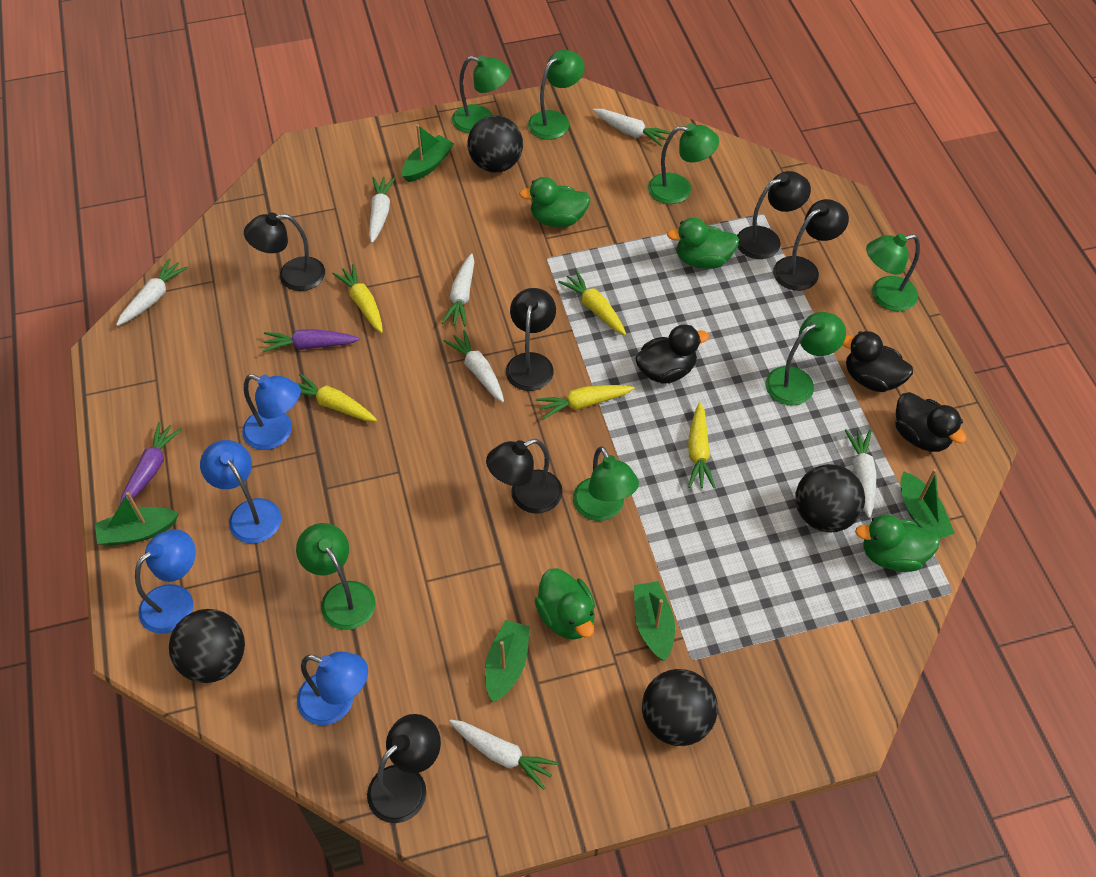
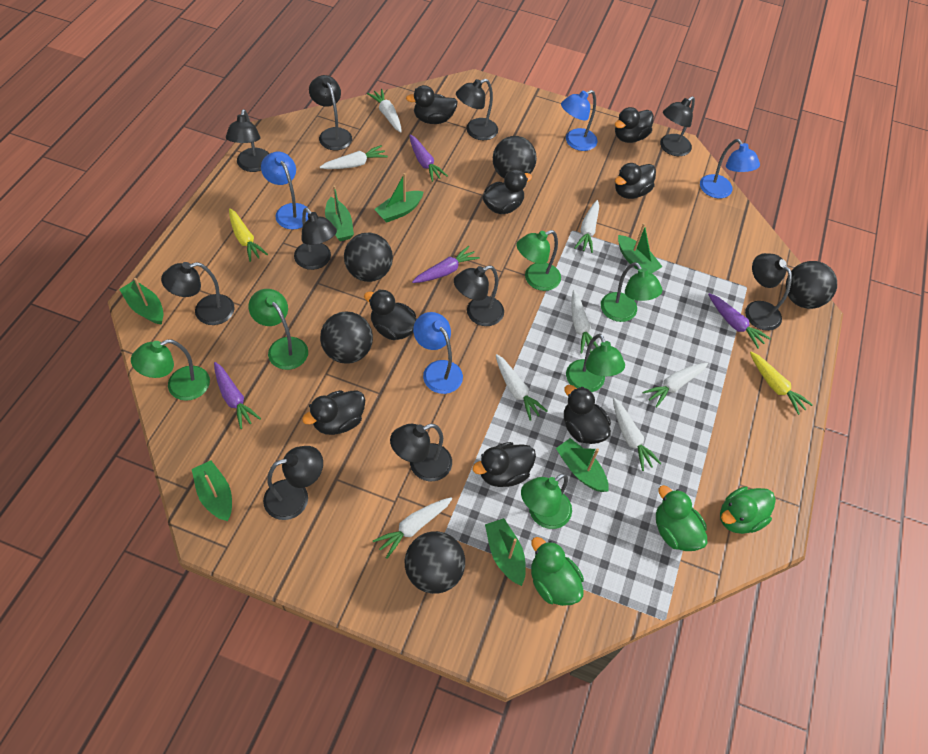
black ball: [169,609,245,683] [467,115,523,173] [642,669,718,746] [795,464,865,532] = 4 -> [320,312,373,364] [344,233,393,282] [405,531,465,594] [493,136,537,178] [786,261,837,309] = 5
black duck: [635,324,709,384] [842,331,913,392] [895,392,967,452] = 3 -> [302,390,365,435] [364,289,416,340] [406,85,458,124] [472,442,536,487] [483,169,532,214] [564,385,611,444] [615,107,654,143] [615,163,656,199] = 8
black lamp: [244,212,325,291] [367,714,441,823] [486,439,563,514] [506,288,556,391] [737,171,811,259] [773,199,849,291] = 6 -> [161,262,235,325] [226,109,269,172] [263,446,323,520] [294,208,337,270] [309,75,352,150] [390,424,452,481] [454,265,504,326] [456,79,498,140] [660,96,695,156] [745,253,792,331] = 10
green boat: [95,492,179,546] [402,125,454,182] [485,620,530,702] [634,581,675,661] [901,469,955,539] = 5 -> [119,278,164,325] [192,460,232,521] [325,185,354,241] [374,173,424,223] [485,518,526,586] [556,438,609,492] [618,223,663,274] = 7
green duck: [519,177,591,227] [535,568,595,640] [667,218,739,269] [855,514,940,572] = 4 -> [531,537,584,606] [656,485,708,551] [720,486,776,534] = 3
green lamp: [296,523,376,630] [452,55,511,133] [528,50,585,140] [573,446,639,521] [648,123,719,204] [766,312,846,406] [866,233,920,311] = 7 -> [131,339,210,401] [248,289,308,370] [516,230,561,291] [521,473,572,529] [566,334,625,392] [601,262,662,322] = 6
purple carrot: [120,422,182,504] [262,329,360,352] = 2 -> [214,362,261,429] [409,135,448,182] [412,246,480,283] [708,293,771,349] = 4
white carrot: [116,258,188,326] [369,176,395,243] [442,253,474,326] [444,330,504,403] [449,720,559,790] [593,109,671,147] [845,429,877,518] = 7 -> [320,145,388,169] [367,89,402,132] [373,497,453,559] [496,354,548,421] [571,290,598,354] [574,200,599,253] [613,398,662,471] [642,363,708,408] = 8
yellow carrot: [297,374,377,421] [332,264,383,333] [536,385,635,420] [558,270,626,335] [688,402,716,488] = 5 -> [229,208,268,262] [750,352,813,415] = 2

